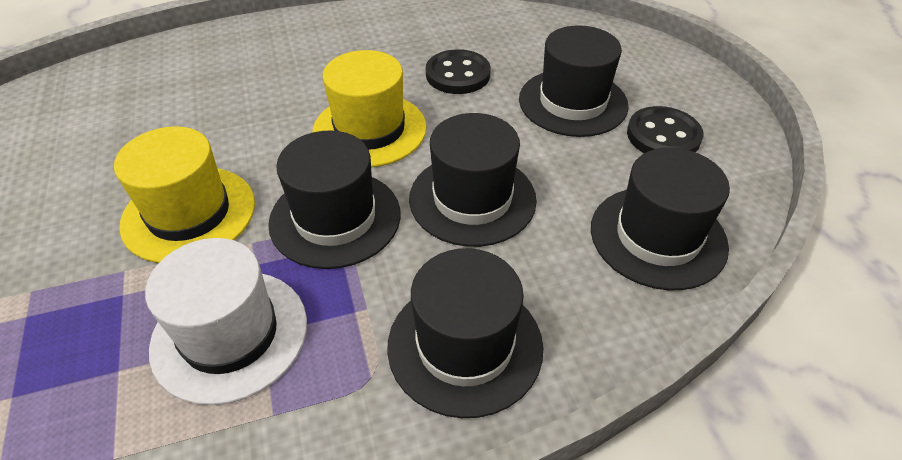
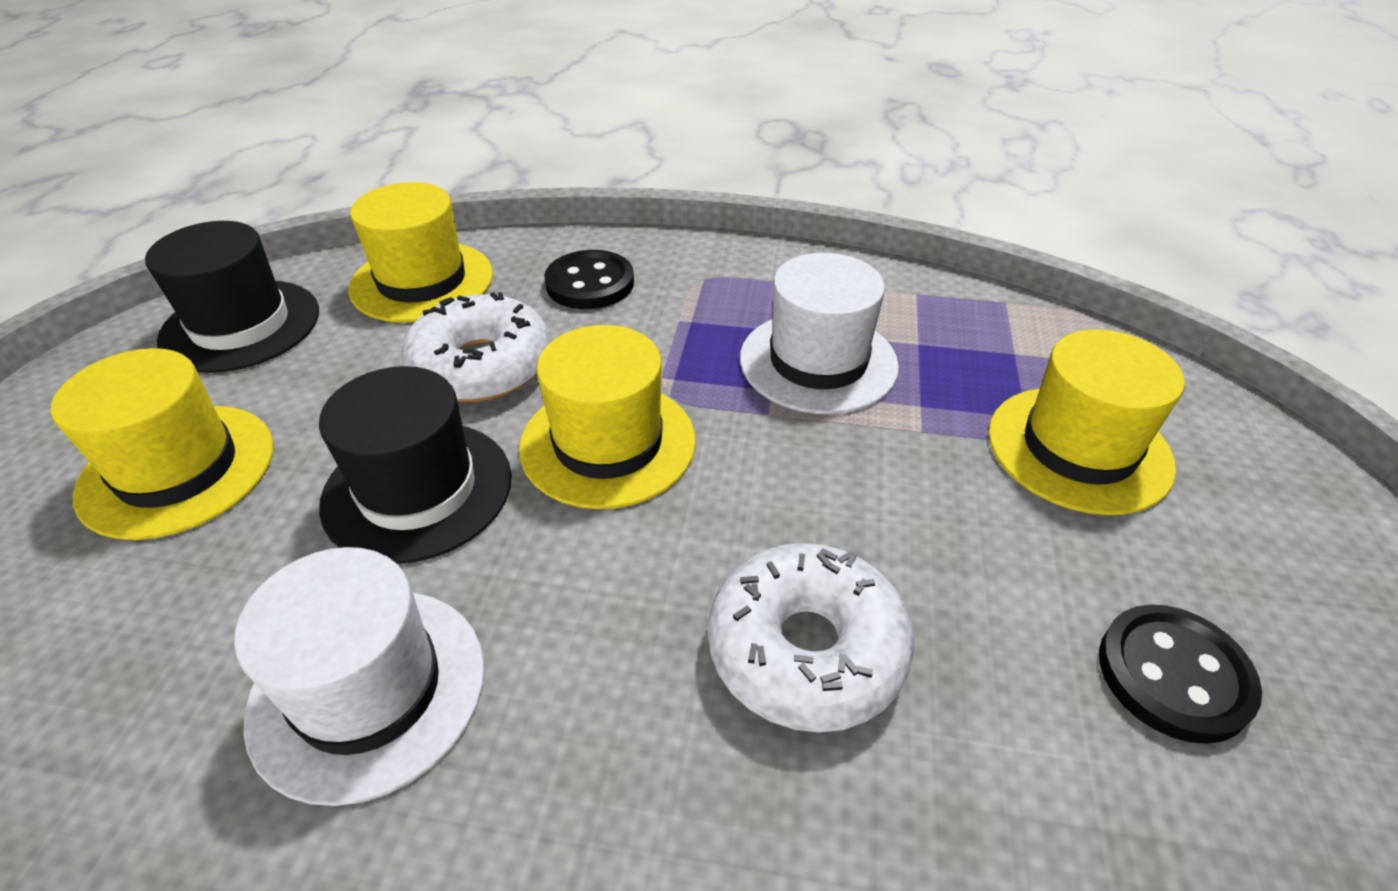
black hat: [268,130,401,269] [387,248,543,418] [409,113,537,247] [519,25,629,137] [591,148,730,290] = 5 -> [145,221,319,373] [319,366,512,564] = 2
white donut: none = 0 -> [401,292,550,402] [708,543,914,732] = 2
white hat: [145,238,307,405] = 1 -> [234,547,485,806] [740,253,899,414] = 2
yellow hat: [114,126,255,263] [312,50,427,167] = 2 -> [51,348,274,540] [348,182,493,323] [519,325,696,509] [989,329,1185,515] = 4

